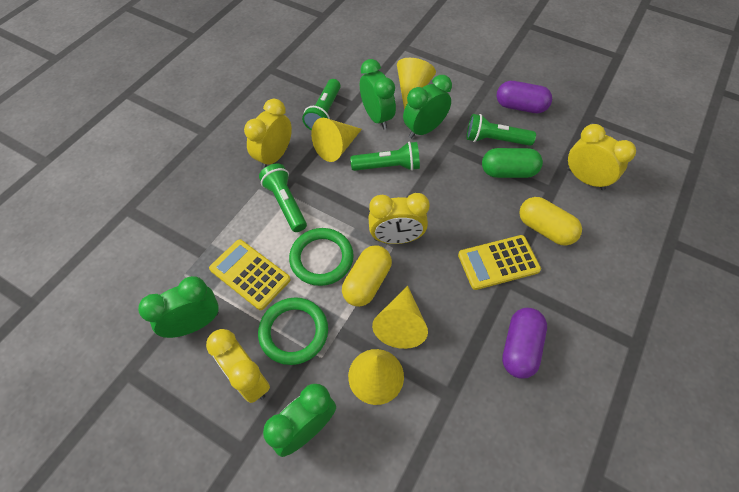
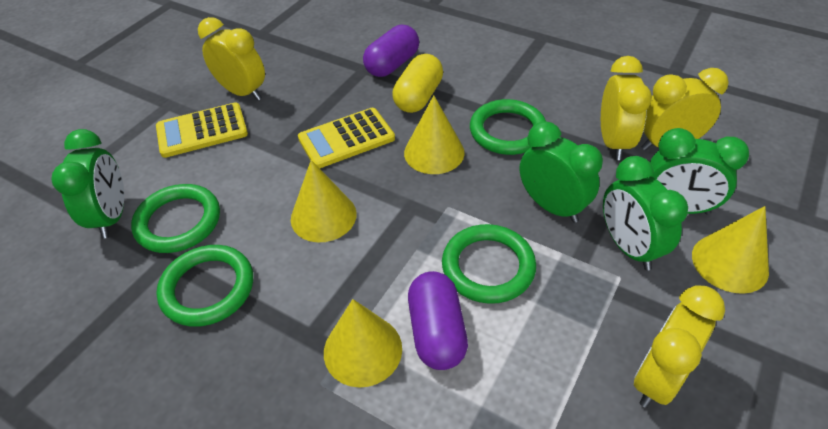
green capsule: [482,148,543,178] = 1 -> none = 0
green flashlight: [259,164,307,232] [302,79,341,131] [350,142,420,171] [466,114,536,146] = 4 -> none = 0
green ring: [258,297,328,365] [289,228,354,286] = 2 -> [131,184,220,253] [156,245,253,327] [442,224,536,304] [470,99,546,155] = 4
yellow capsule: [342,245,392,307] [519,197,582,246] = 2 -> [392,54,443,113] = 1

